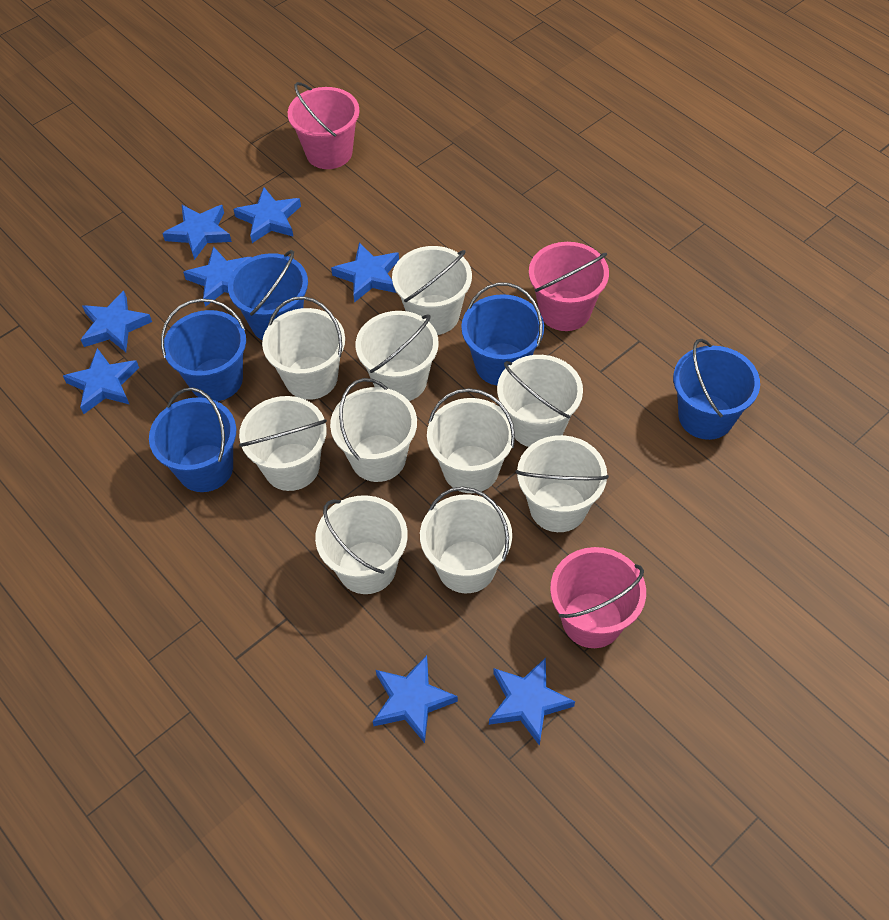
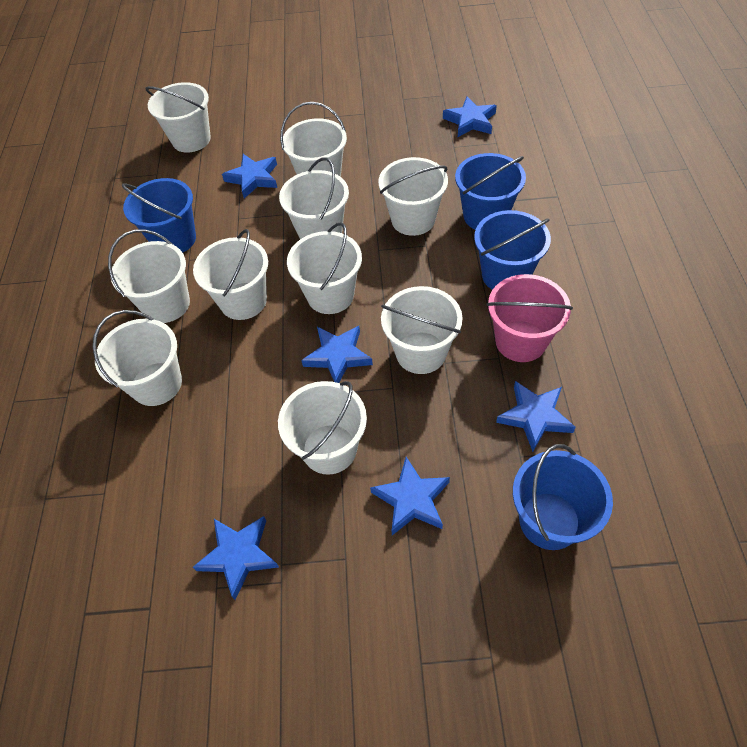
blue bucket: [149,387,236,492] [161,298,246,401] [228,250,308,340] [461,282,544,386] [673,339,760,440] = 5 -> [122,178,196,253] [455,153,526,230] [474,210,551,290] [513,444,613,550] = 4
blue star: [63,348,139,414] [81,291,152,352] [162,204,232,260] [183,246,252,307] [233,187,301,243] [331,242,399,303] [373,655,458,743] [489,658,575,746] = 8 -> [193,516,279,600] [222,154,277,198] [301,326,373,383] [370,457,450,535] [443,96,497,137] [496,381,576,452] = 6
pink bucket: [288,82,359,169] [529,242,609,331] [550,547,646,648] = 3 -> [487,274,573,362] = 1

